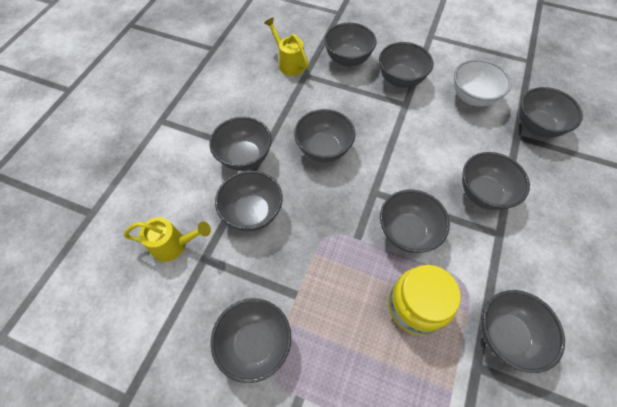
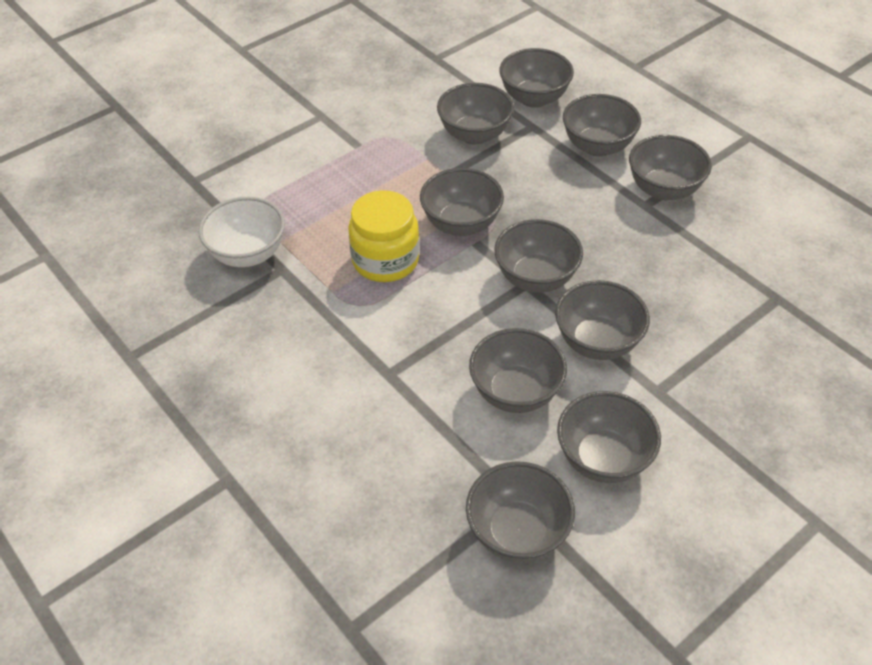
yellow watering can: [124,217,211,262] [264,17,308,76] = 2 -> none = 0

